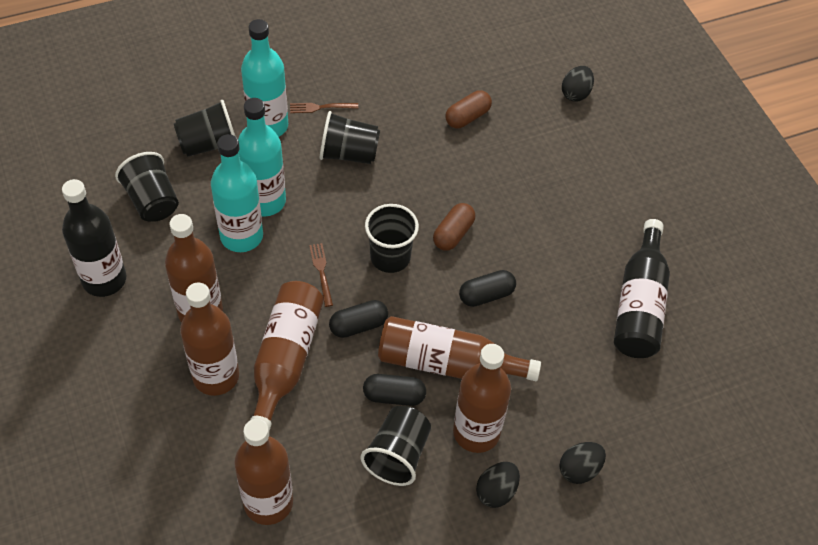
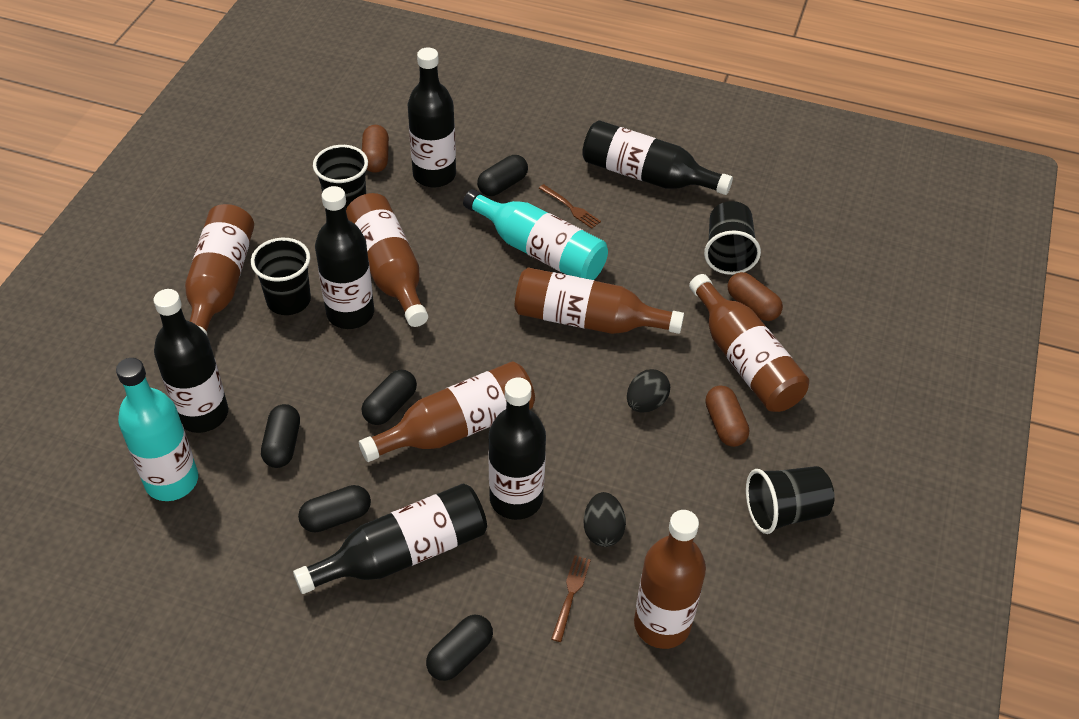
black bottle: [62,179,126,297] [614,219,670,358] = 2 -> [154,289,228,433] [293,484,487,594] [315,186,374,329] [408,48,456,188] [488,378,546,520] [582,120,733,195] = 6
black capsule: [329,300,388,338] [363,374,426,406] [459,270,516,307] = 3 -> [261,404,300,468] [298,485,371,533] [362,369,417,425] [426,615,493,681] [477,155,528,196] = 5
black cup: [115,152,179,222] [174,100,236,157] [320,111,380,164] [360,406,431,486] [365,204,419,273] = 5 -> [251,237,311,315] [313,145,368,209] [704,201,761,275] [746,466,834,534] = 4
black egg: [476,462,520,508] [559,442,606,484] [562,66,594,102] = 3 -> [584,492,626,547] [627,369,670,413] = 2
brown capsule: [433,203,475,251] [445,90,492,128] = 2 -> [362,125,389,173] [705,385,749,447] [728,272,783,321] = 3
turquoise bottle: [211,134,263,252] [238,98,286,217] [241,19,288,137] = 3 -> [116,358,198,501] [463,189,608,280] = 2

